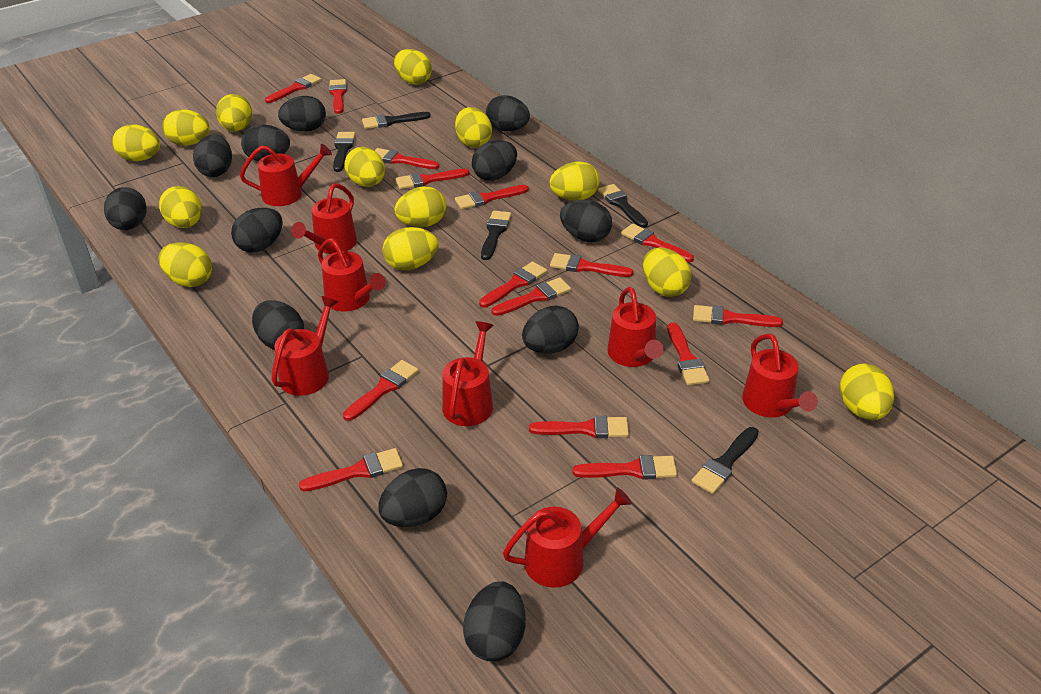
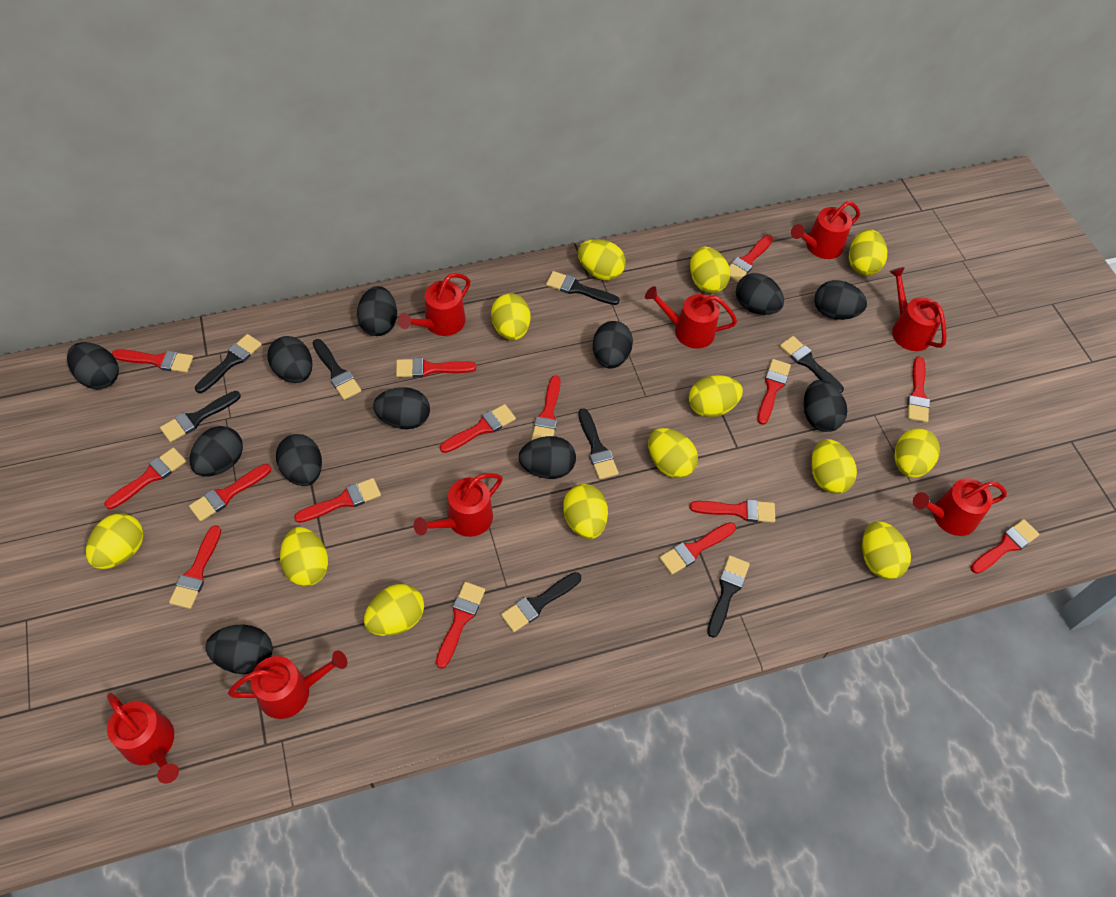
black brush: [333,132,355,172] [362,112,431,129] [481,211,511,260] [598,184,648,228] [691,427,759,494] = 5 -> [160,391,241,442] [195,334,262,393] [313,339,361,400] [501,572,581,632] [546,271,620,305] [578,408,619,480] [707,555,750,638] [780,336,844,393] = 8

